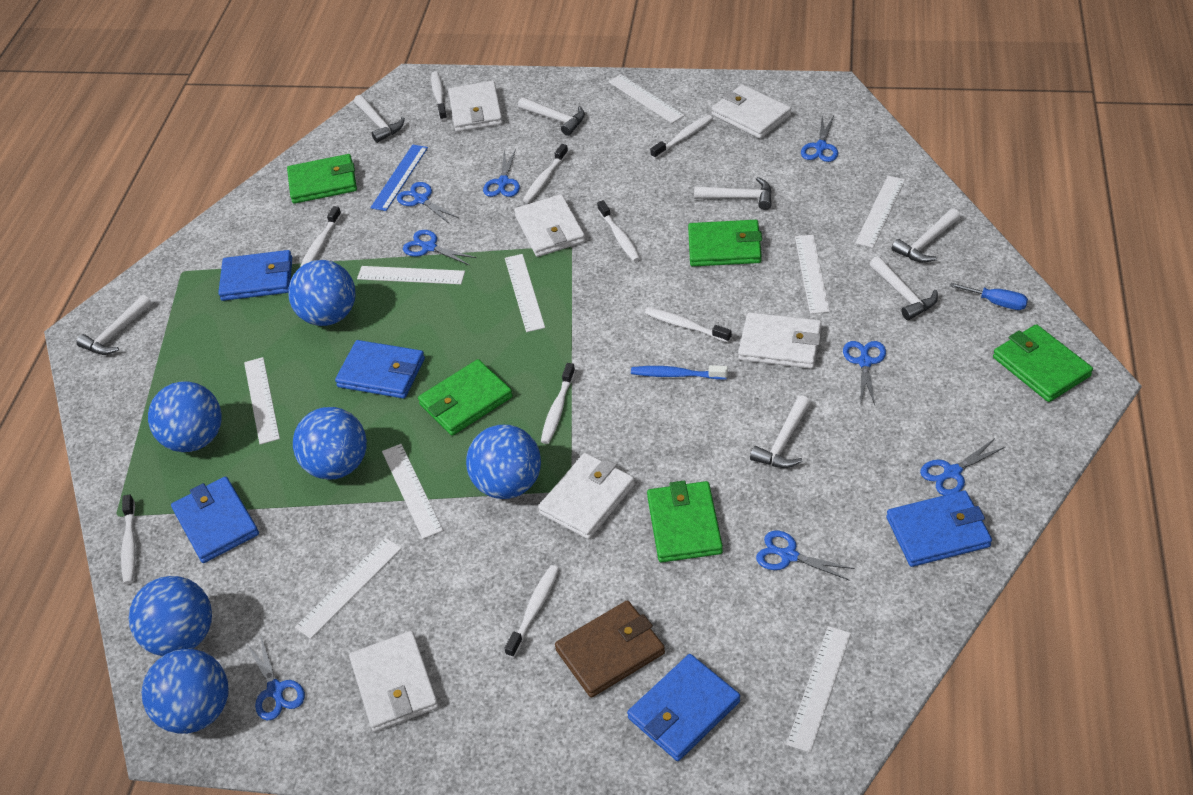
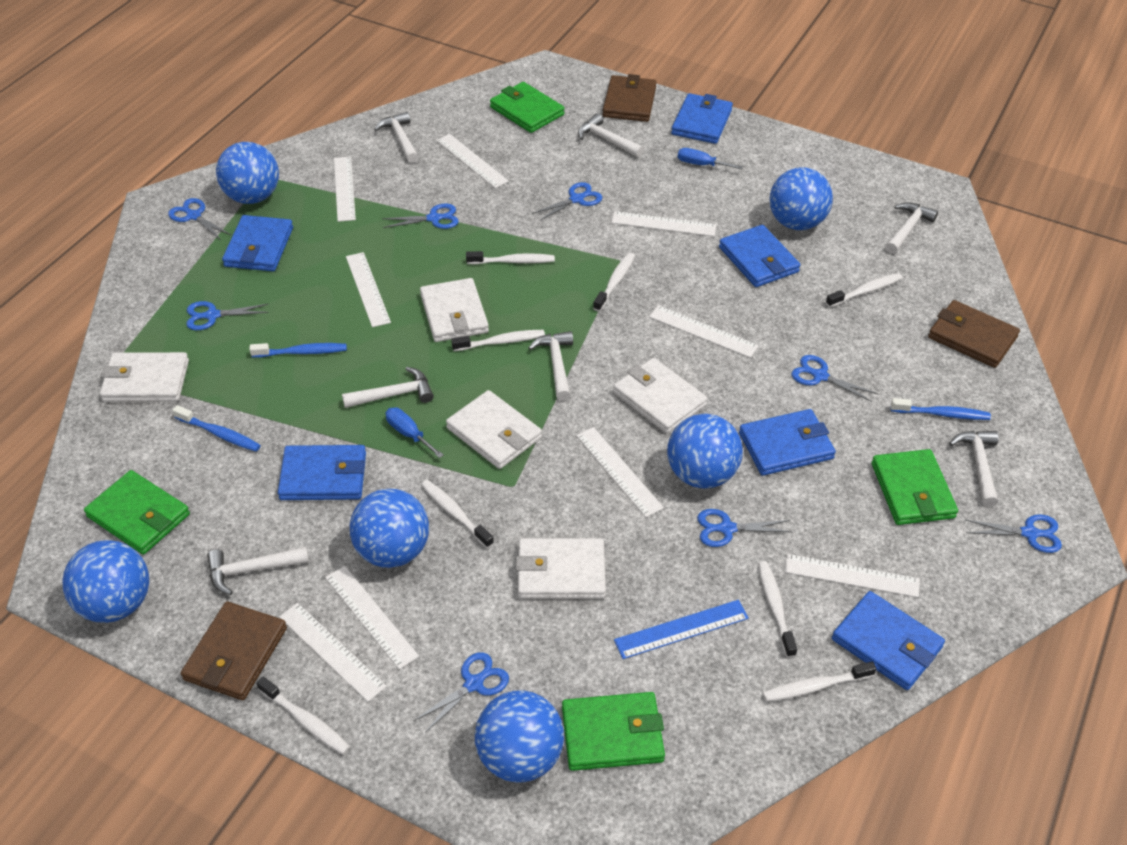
blue screwdriver: [950,283,1028,310] = 1 -> [386,407,443,458] [678,148,743,170] = 2
blue toothbrush: [631,365,728,380] = 1 -> [172,405,261,452] [249,343,347,358] [891,398,991,420] = 3
blue wallet: [171,476,259,563] [218,250,292,301] [335,340,425,399] [627,654,740,761] [886,490,992,567] = 5 -> [222,215,293,271] [278,445,366,500] [671,93,733,144] [719,225,801,287] [739,409,836,476] [832,591,945,690] = 6
brown wallet: [555,600,665,698] = 1 -> [181,602,287,700] [602,74,657,122] [928,300,1020,368] = 3
green wallet: [287,154,357,204] [418,359,513,436] [647,481,723,562] [688,220,762,266] [993,324,1093,402] = 5 -> [84,470,190,555] [490,82,565,133] [562,692,665,771] [872,449,958,525] = 4
white toothbrush: [121,494,136,584] [300,206,341,267] [431,71,447,121] [504,565,559,658] [523,144,568,203] [541,363,575,444] [597,200,640,262] [645,307,732,342] [650,115,713,159] = 9 -> [256,677,350,755] [421,480,494,548] [451,330,545,351] [466,251,555,264] [593,253,635,312] [758,561,797,658] [763,661,876,702] [826,273,902,307] = 8
white wallet: [349,631,439,732] [448,81,503,132] [514,194,585,257] [538,453,635,539] [711,84,791,139] [738,312,822,369] = 6 -> [100,352,189,402] [420,278,489,342] [446,390,542,469] [516,538,606,599] [613,358,708,434] = 5

